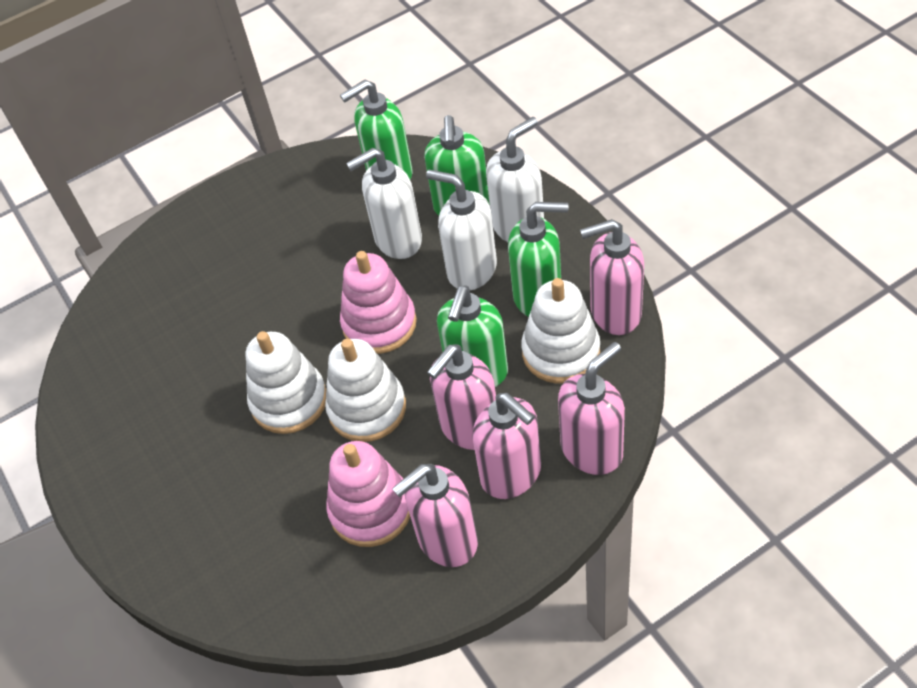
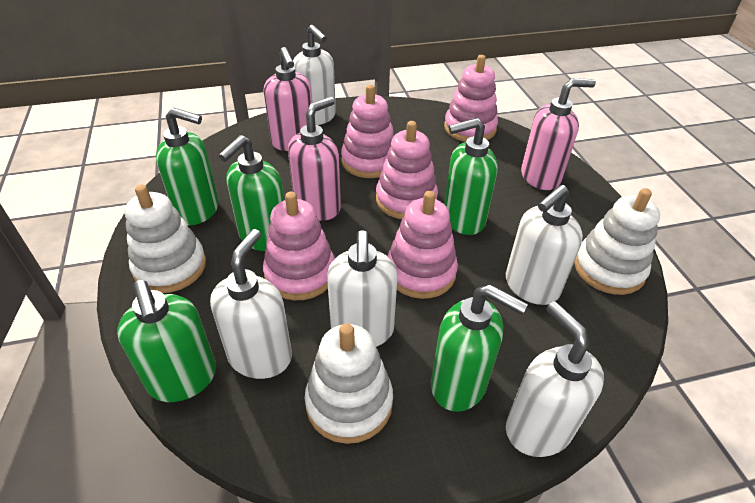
green soap dispenser: [340,79,413,180] [424,115,490,216] [437,285,508,387] [508,202,569,317] = 4 -> [117,280,216,402] [156,107,219,225] [219,135,284,251] [431,284,528,412] [444,118,498,235] = 5
pink soap dispenser: [392,464,478,567] [427,344,496,450] [472,393,541,499] [558,342,625,475] [580,219,644,335] = 5 -> [263,47,312,151] [288,97,341,221] [521,78,596,190] = 3
pink stacking toy: [326,441,410,547] [340,251,417,354] = 2 -> [263,192,335,300] [341,84,394,178] [376,121,438,219] [387,191,458,299] [444,55,498,142] = 5
white soap dispenser: [346,148,422,259] [426,170,497,290] [486,117,544,242] = 3 -> [210,229,292,379] [293,25,336,125] [327,230,398,347] [506,185,583,305] [506,301,604,457] = 5

